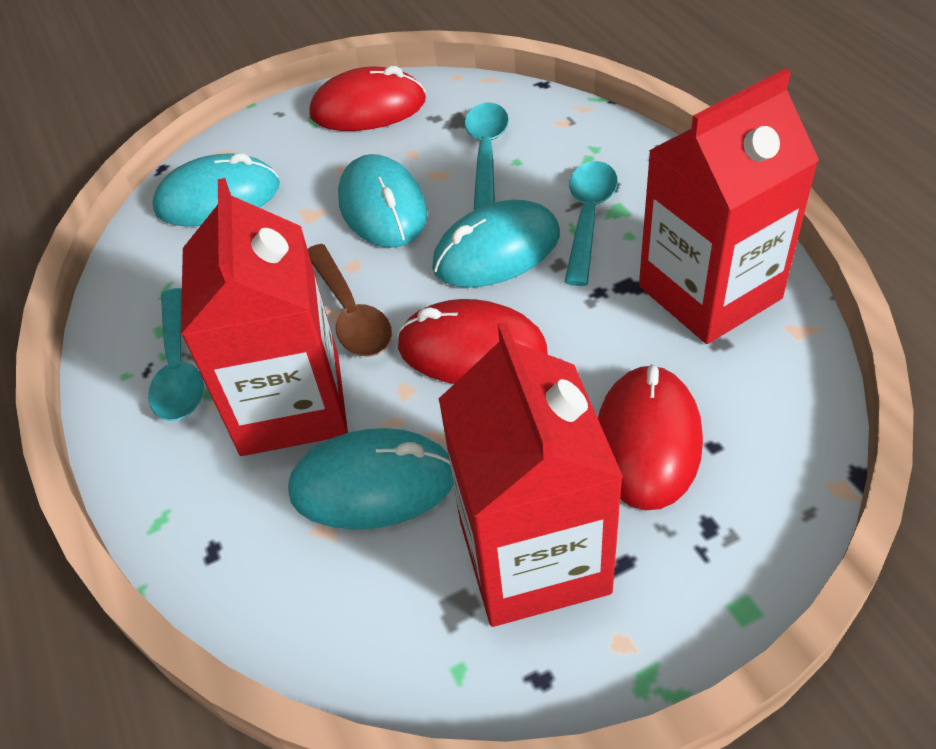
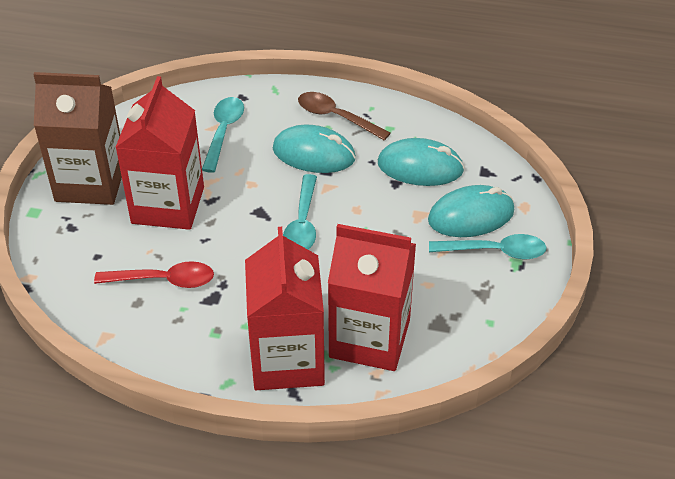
brown carton: none = 0 -> [33,72,122,205] = 1
red mouse: [310,66,426,131] [397,299,548,384] [598,364,703,510] = 3 -> none = 0
red spoon: none = 0 -> [94,261,214,288] = 1
turquoise mouse: [152,153,280,227] [288,428,454,529] [338,154,427,248] [432,200,560,288] = 4 -> [273,125,356,173] [378,138,465,186] [428,185,514,237] = 3

